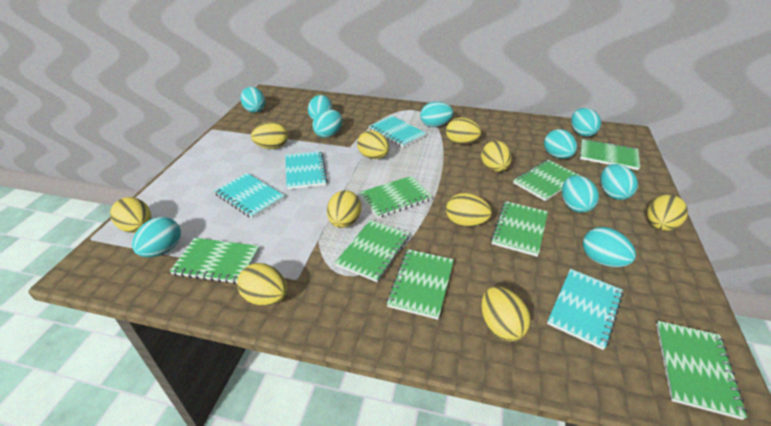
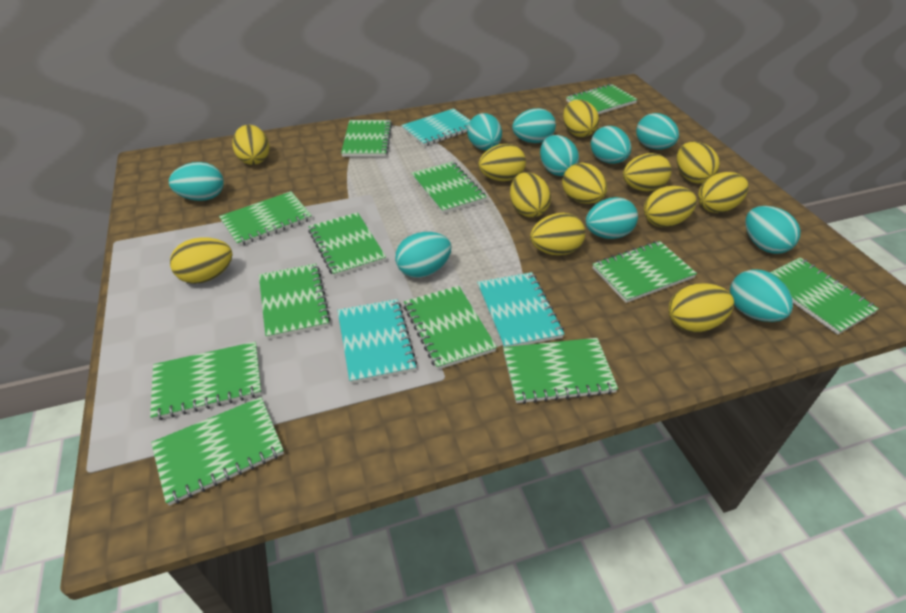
green notebook: [170,238,260,284] [335,220,410,282] [359,176,432,218] [386,249,454,320] [491,201,548,257] [513,160,578,201] [580,139,640,170] [656,321,747,420] = 8 -> [150,342,262,420] [151,397,284,506] [219,191,312,246] [259,264,331,339] [308,212,386,277] [341,120,392,157] [404,286,497,370] [411,161,486,214] [503,338,618,404] [566,84,638,114] [592,241,697,303] [770,257,879,335] = 12
turquoise notebook: [214,173,285,219] [285,151,328,189] [369,116,426,147] [547,269,623,350] = 4 -> [338,299,417,384] [401,108,470,146] [477,272,564,347] = 3
yellow egg: [110,197,151,233] [237,263,287,306] [251,122,288,149] [327,190,361,228] [357,130,389,159] [446,118,481,144] [446,193,492,227] [481,141,512,172] [481,286,531,341] [647,195,688,231] = 10 -> [170,237,233,284] [232,125,270,165] [479,144,526,181] [510,172,551,217] [530,213,585,255] [562,163,607,204] [563,100,599,137] [623,153,671,191] [644,186,697,227] [669,283,734,332] [677,142,720,184] [698,172,749,213] = 12

